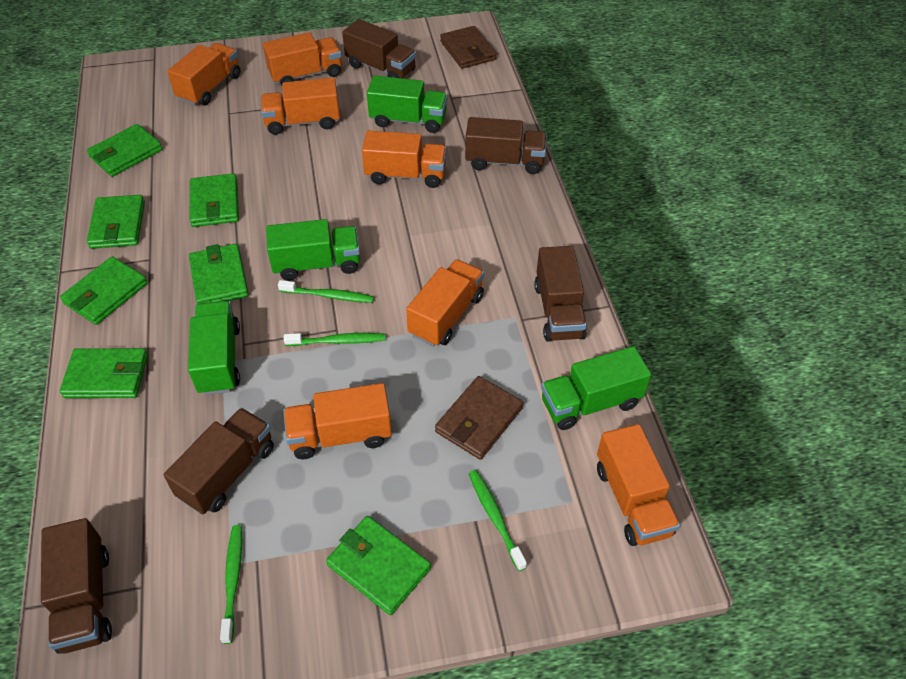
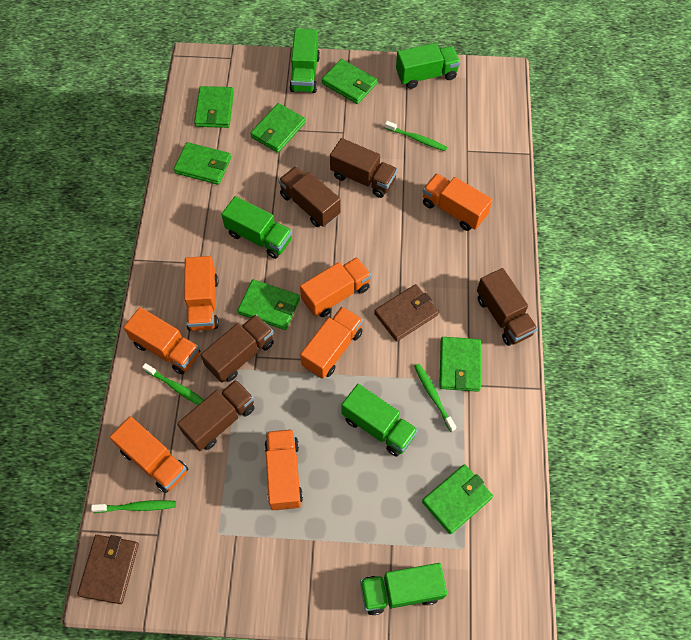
green truck: [188,301,240,395] [266,219,360,281] [367,76,447,133] [541,346,651,430] = 4 -> [221,196,292,259] [289,29,320,93] [342,384,418,457] [360,563,447,615] [396,43,460,89] = 5

